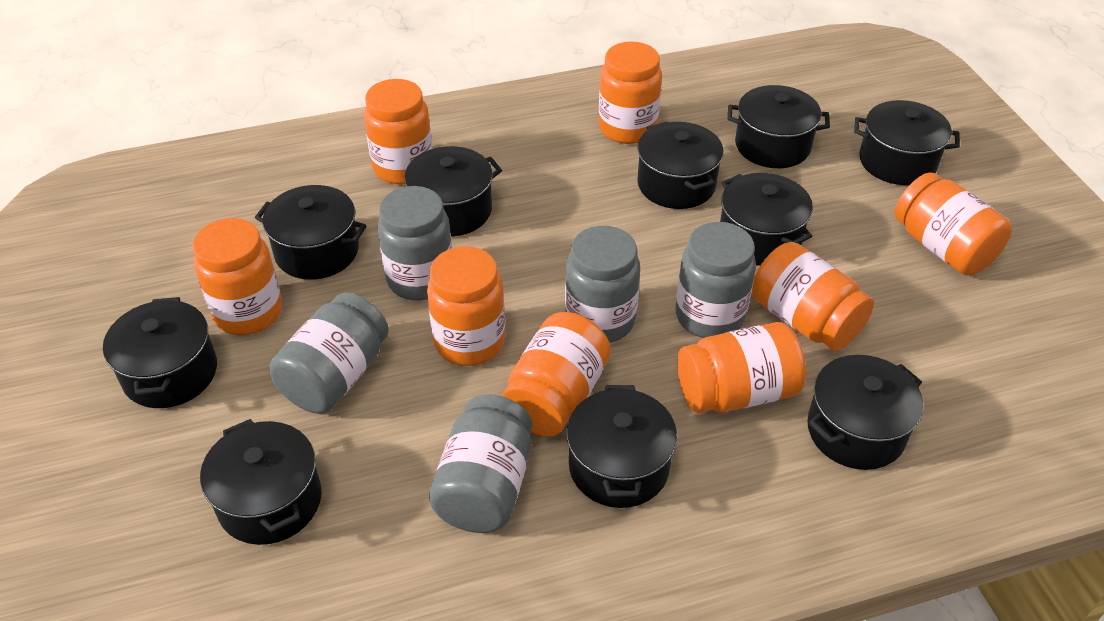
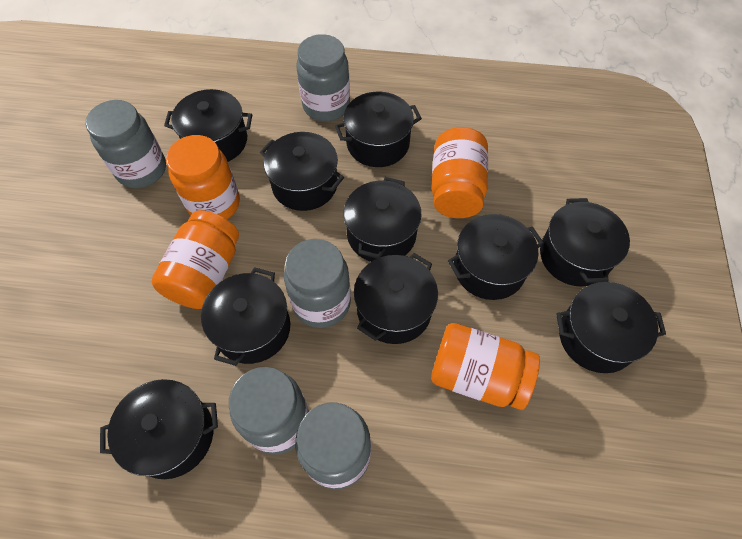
orange jar: [193,218,283,335] [364,79,433,184] [427,246,505,366] [502,312,611,437] [599,42,662,144] [677,322,806,413] [752,242,874,351] [894,172,1012,276] = 8 -> [152,210,239,309] [166,135,240,220] [431,127,488,218] [431,323,540,410] = 4

